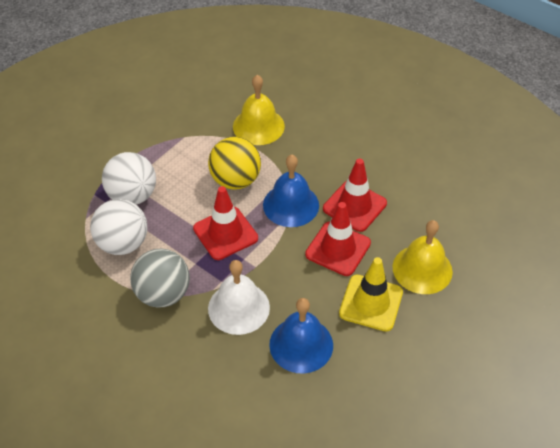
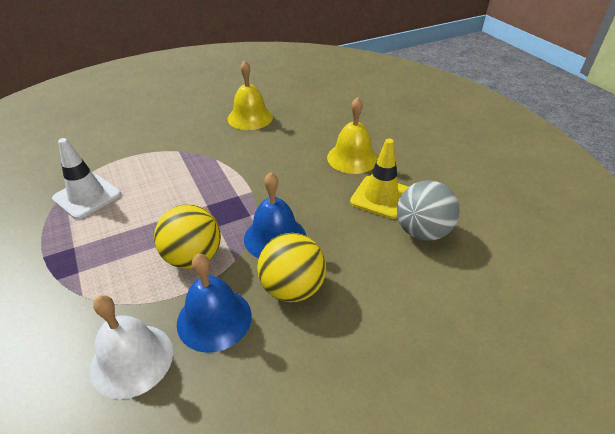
red traffic cone: [193,186,258,260] [305,202,371,276] [323,159,387,232] = 3 -> none = 0
white ball: [90,199,147,255] [102,152,156,205] = 2 -> none = 0
white traffic cone: none = 0 -> [52,138,121,219] = 1
yellow ball: [208,137,261,190] = 1 -> [154,204,221,269] [257,233,326,302] = 2

